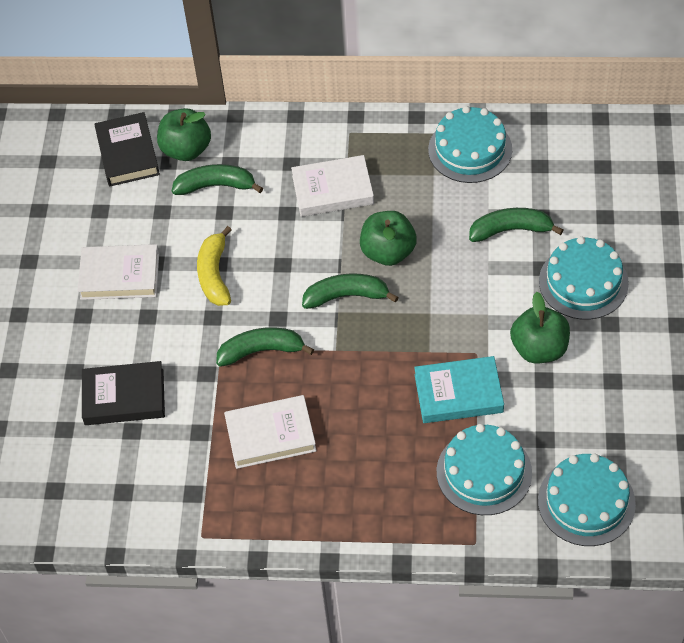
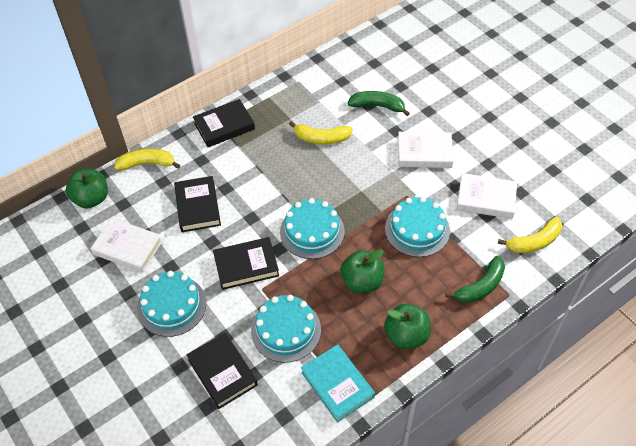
black book: [82,361,165,425] [95,112,160,186] = 2 -> [174,176,221,232] [186,332,258,409] [193,99,255,147] [213,237,279,290] = 4
green banana: [172,164,263,195] [216,327,314,367] [302,273,399,309] [469,208,563,242] = 4 -> [348,91,410,116] [445,256,505,303] = 2
yellow banana: [197,226,232,306] = 1 -> [114,148,180,170] [289,121,353,144] [498,217,562,253] = 3

